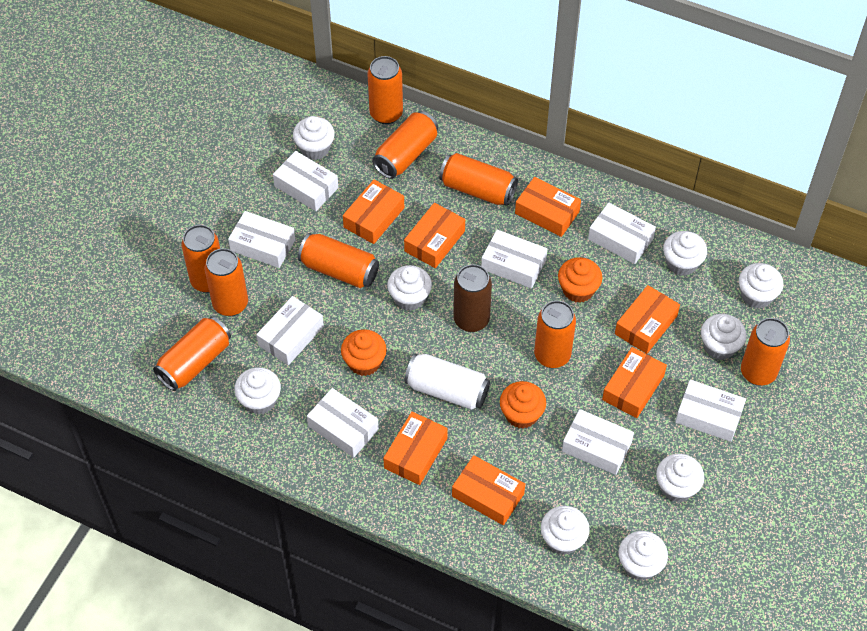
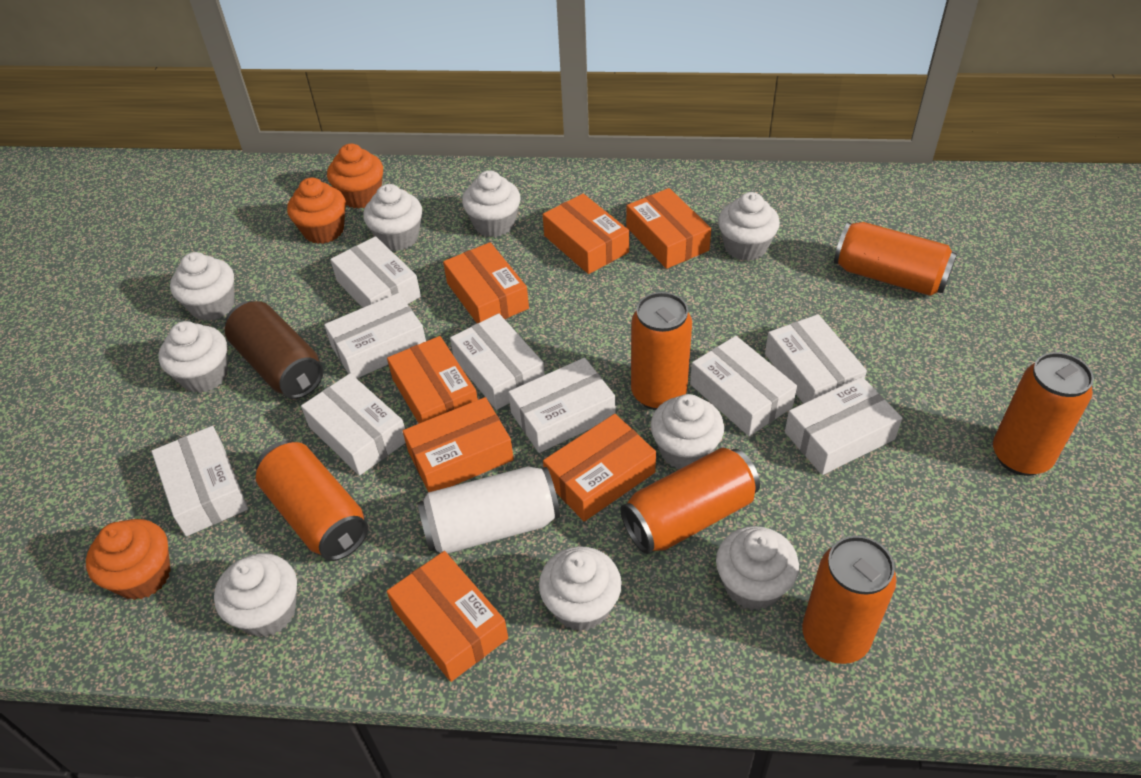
orange can: [153,316,231,391] [181,225,220,293] [204,248,248,316] [298,233,379,288] [367,56,403,124] [372,111,438,179] [439,153,518,206] [534,301,576,368] [741,318,790,386] = 9 -> [256,441,368,561] [621,448,760,554] [631,292,692,410] [802,536,896,664] [834,222,957,296] [993,352,1094,476] = 6
white box: [228,211,295,268] [256,296,324,365] [273,151,338,211] [307,388,379,458] [481,230,547,288] [562,409,634,475] [588,203,656,264] [675,380,746,442] = 8 -> [152,426,248,536] [301,373,406,476] [324,293,426,379] [330,236,421,308] [450,314,545,410] [508,358,615,453] [690,336,797,436] [765,314,867,404] [785,377,902,475] = 9

